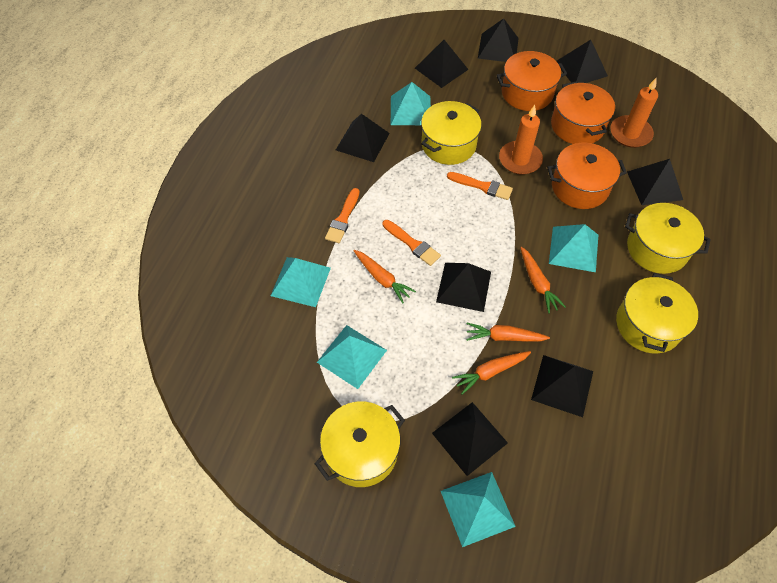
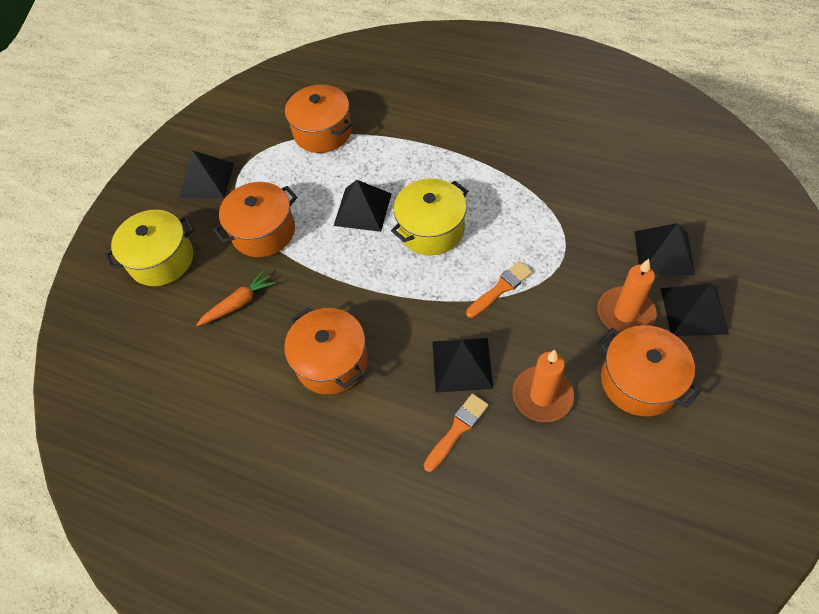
black pyramid: [336,114,390,162] [415,40,469,88] [432,402,508,476] [436,263,491,312] [478,18,519,62] [531,355,593,417] [556,40,608,83] [627,159,683,205] = 8 -> [179,150,234,199] [334,180,392,232] [432,338,493,393] [634,223,695,275] [661,284,729,336] = 5
orange brush: [325,188,360,243] [383,220,441,266] [447,172,513,200] = 3 -> [424,393,489,472] [466,261,532,318] = 2
orange carrot: [354,250,416,304] [452,351,531,395] [466,323,550,342] [520,247,566,313] = 4 -> [196,270,276,326] = 1
orange pot: [496,51,567,111] [547,143,627,209] [551,81,615,144] = 3 -> [213,182,297,257] [284,307,368,394] [285,85,352,153] [598,325,701,416] = 4
turquoise pyramid: [271,257,331,307] [317,325,387,389] [391,82,431,125] [441,472,516,547] [549,224,598,272] = 5 -> none = 0
yellow pot: [315,401,405,487] [421,101,482,165] [616,273,698,353] [625,203,711,274] = 4 -> [105,210,194,286] [391,178,468,256] = 2

